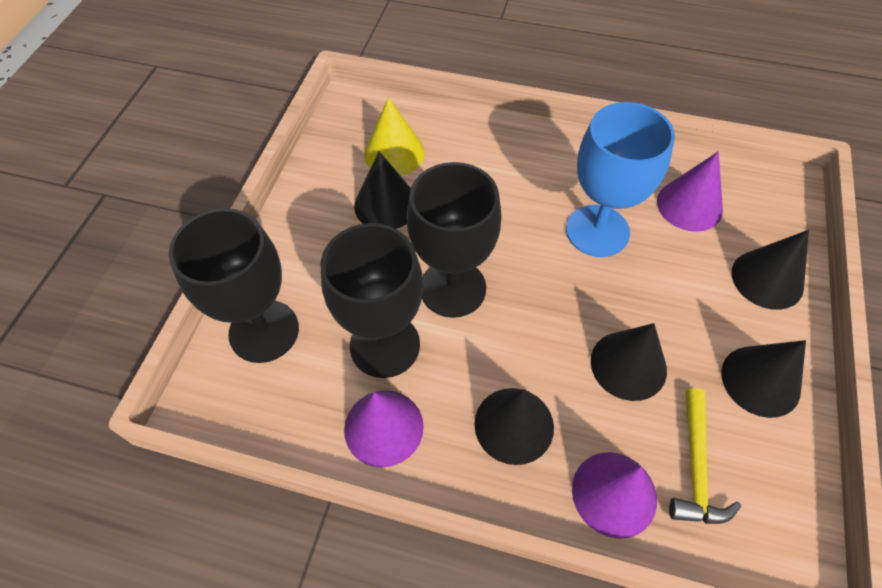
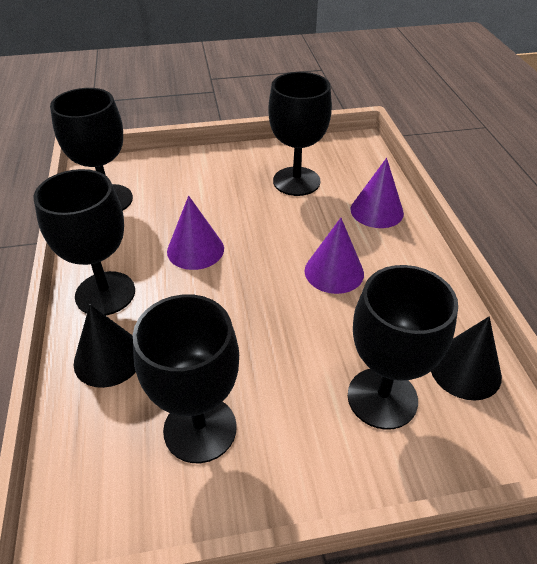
black cone: [354,151,411,229] [474,388,554,465] [591,323,667,401] [721,340,806,418] [732,230,809,310] = 5 -> [74,305,136,388] [431,316,502,400] = 2
black goblet: [169,208,299,363] [321,223,423,378] [407,162,502,318] = 3 -> [33,169,135,316] [50,88,133,211] [133,294,239,463] [268,72,332,196] [348,265,458,430] = 5
blue goblet: [566,102,675,257] = 1 -> none = 0
yellow cone: [364,97,425,176] = 1 -> none = 0
yellow hammer: [669,388,741,524] = 1 -> none = 0

